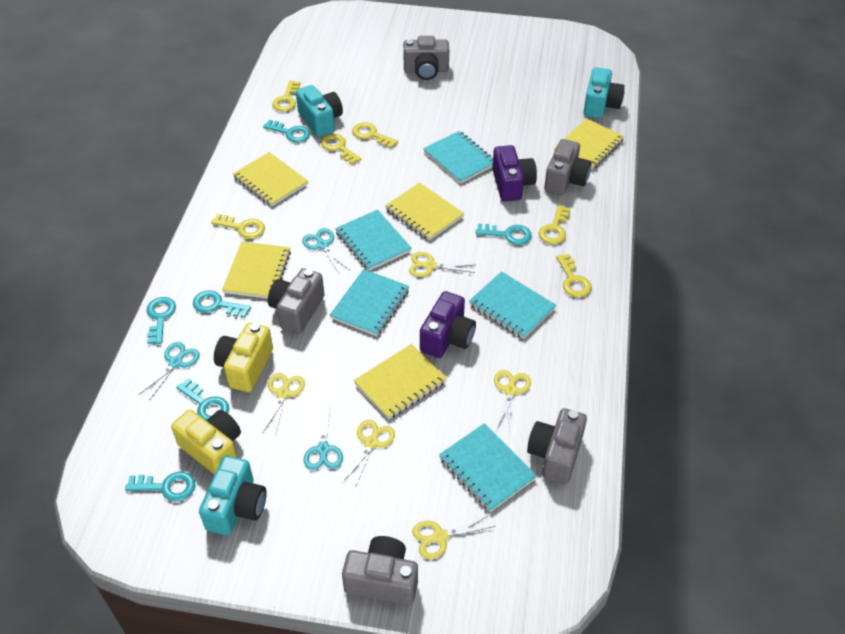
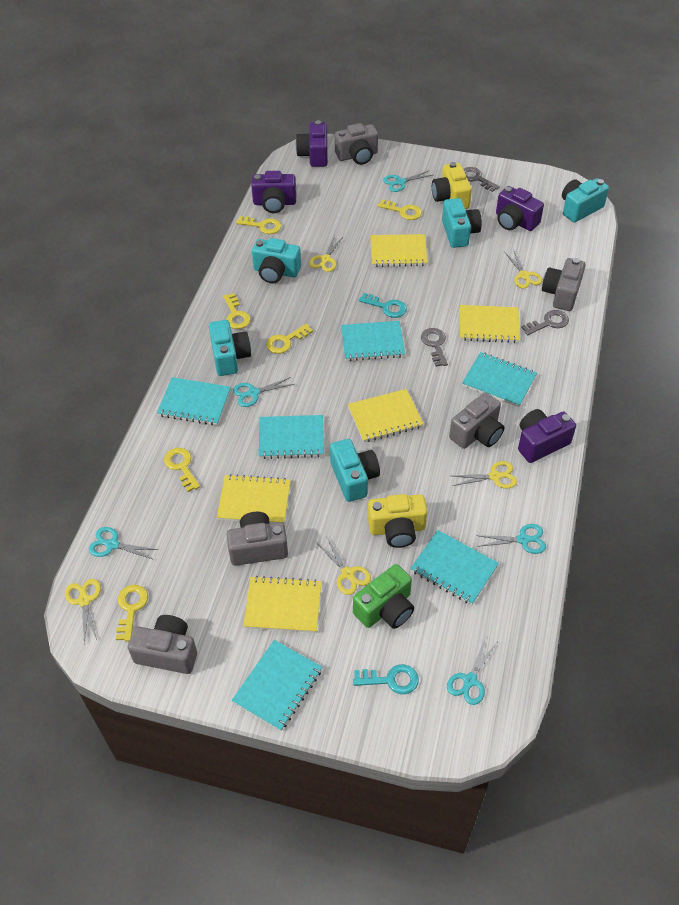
green camera: none = 0 -> [353,564,414,629] = 1
grey key: none = 0 -> [421,328,448,367] [464,167,500,192] [521,310,569,335] = 3
purple camera: [420,291,476,358] [492,145,537,202] = 2 -> [251,171,296,213] [296,120,328,167] [496,186,544,231] [518,409,576,463] = 4
turquoise camera: [199,456,267,536] [296,85,343,137] [583,67,625,119] = 3 -> [209,320,251,376] [252,238,301,283] [330,439,380,502] [442,198,482,248] [562,178,609,223] = 5
turquoise key: [125,472,195,502] [146,297,176,344] [176,378,229,420] [193,290,251,318] [263,120,311,143] [476,224,532,245] = 6 -> [353,664,419,694] [359,293,407,318] = 2
turquoise notebook: [330,269,409,336] [335,210,412,271] [423,131,493,184] [439,423,537,512] [469,271,556,339] = 5 -> [157,377,231,426] [232,640,322,731] [259,415,324,459] [341,321,405,361] [410,530,499,605] [462,352,537,407] = 6
turquoise scissors: [140,342,200,399] [302,228,349,273] [304,406,343,470] = 3 -> [89,527,158,560] [233,377,294,407] [383,170,432,192] [447,637,497,705] [476,524,546,554] = 5

